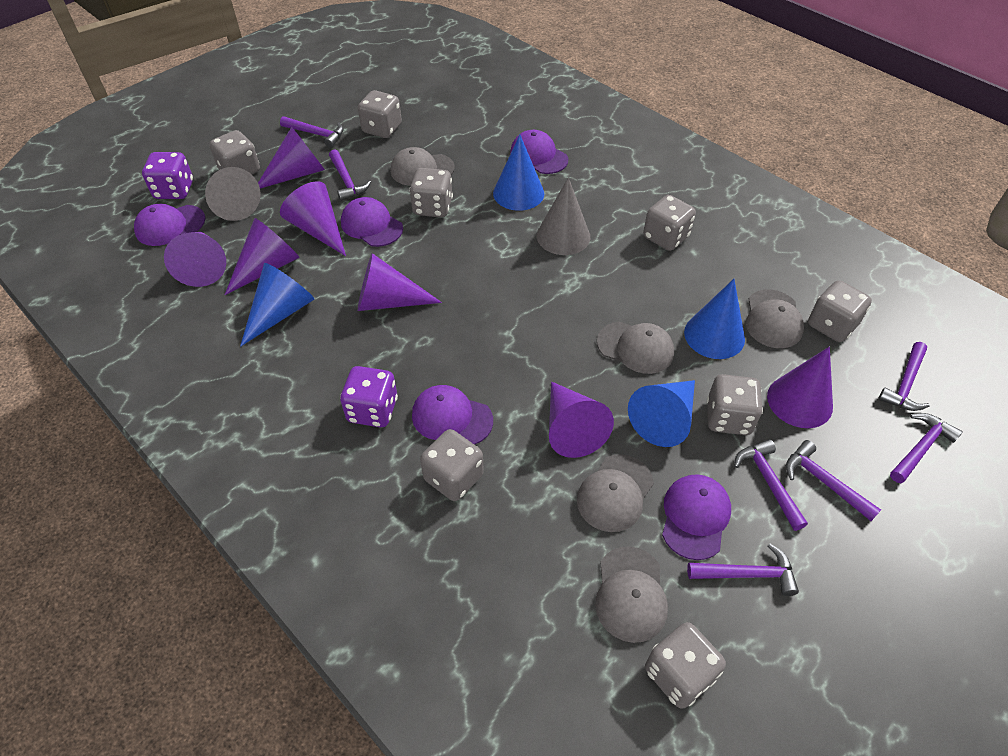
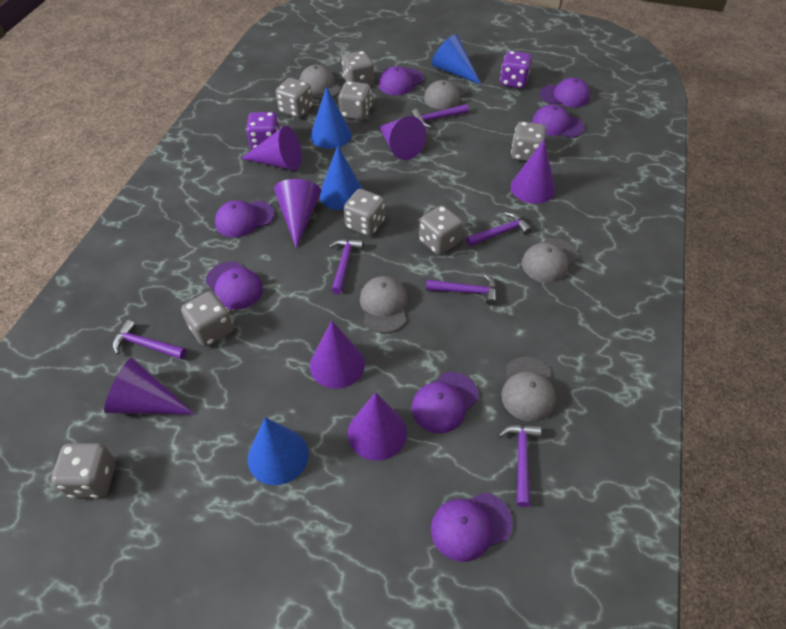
grey cone: [205,167,261,221] [537,177,590,255] = 2 -> none = 0
purple cap: [134,204,205,246] [341,197,403,247] [412,385,493,445] [510,130,568,174] [662,474,731,560] = 5 -> [206,262,263,310] [215,200,274,238] [379,66,424,95] [411,372,478,433] [431,493,513,562] [532,105,585,138] [540,78,590,107] = 7
purple hammer: [280,116,344,148] [329,149,371,201] [687,544,799,596] [734,439,808,531] [786,440,881,521] [878,342,930,411] [890,413,963,483] = 7 -> [112,320,186,359] [329,239,364,294] [411,104,469,128] [426,274,497,306] [466,212,532,247] [498,425,541,507] = 6

